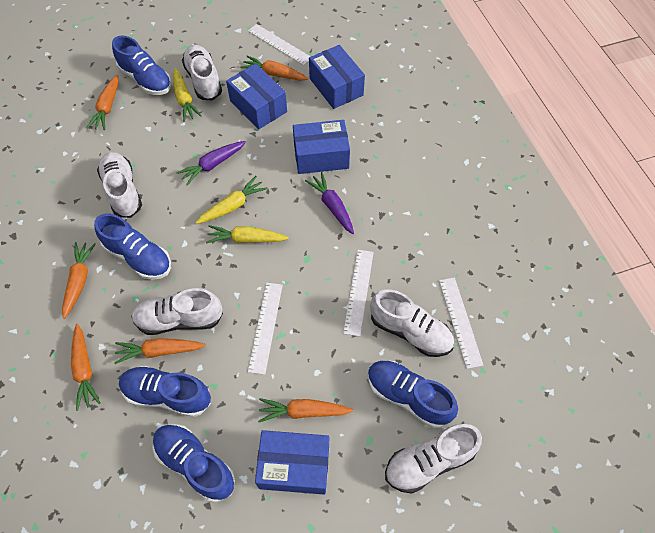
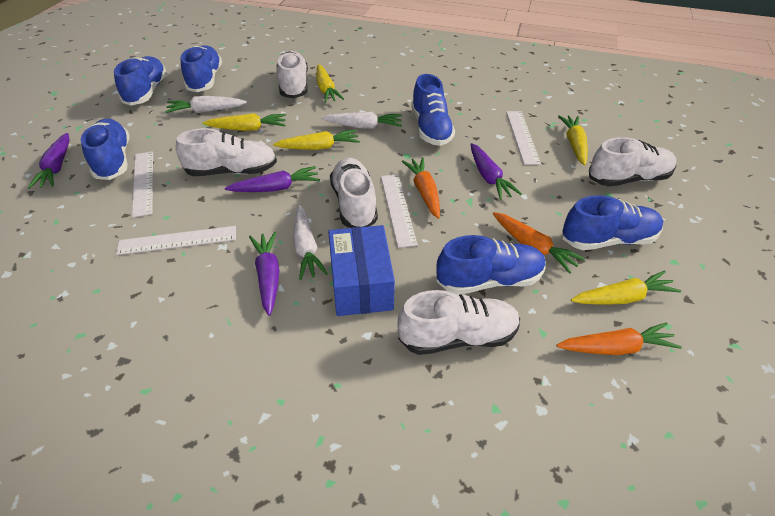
blue box: [226,64,287,129] [255,430,329,495] [293,120,350,174] [309,45,365,109] = 4 -> [328,225,395,316] = 1
blue shoe: [94,214,171,280] [112,36,172,95] [119,366,211,417] [152,424,235,502] [368,360,458,428] = 5 -> [81,119,129,180] [114,56,167,106] [181,45,222,92] [411,74,455,146] [437,235,546,294] [562,195,663,250] = 6
orange carrot: [62,242,96,319] [71,324,100,411] [86,75,119,130] [114,338,206,364] [240,56,308,81] [258,398,353,422] = 6 -> [402,157,440,219] [493,212,585,274] [556,322,682,355] = 3
purple carrot: [176,141,246,185] [305,172,354,234] = 2 -> [28,133,70,189] [225,166,320,192] [249,232,279,316] [471,143,522,200] = 4
white carrot: none = 0 -> [165,96,247,113] [293,205,328,280] [321,112,402,129] = 3
yellow carrot: [173,68,202,122] [196,176,267,224] [206,225,289,243] = 3 -> [203,113,286,131] [273,130,360,150] [316,64,344,103] [558,115,588,165] [571,270,681,305] = 5

